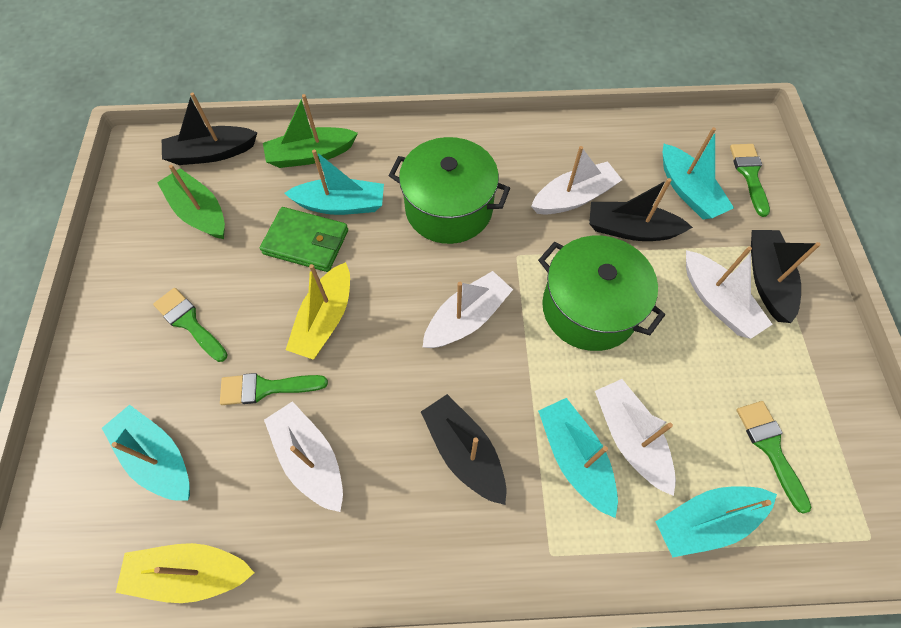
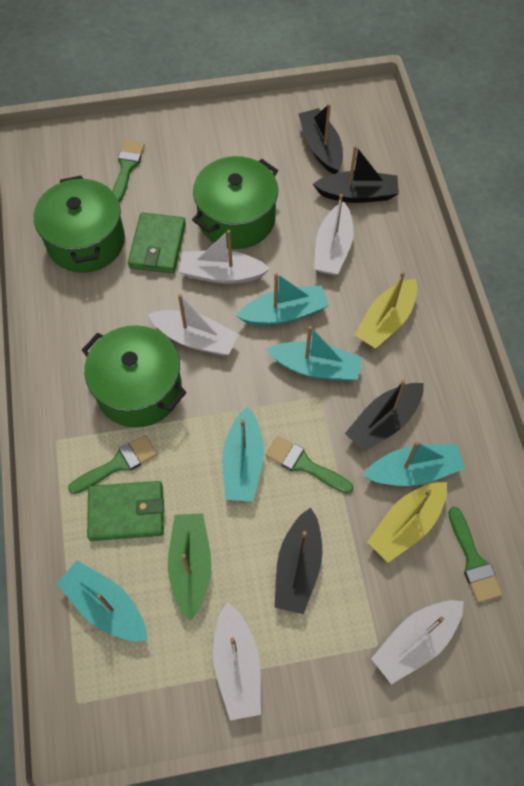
green boat: [157,165,225,239] [263,94,358,168] = 2 -> [168,513,211,621] = 1
green pot: [388,137,510,244] [538,236,665,351] = 2 -> [34,176,125,273] [82,325,186,427] [192,156,278,249] = 3
green wallet: [260,207,348,272] = 1 -> [87,481,164,541] [128,212,186,273] = 2

